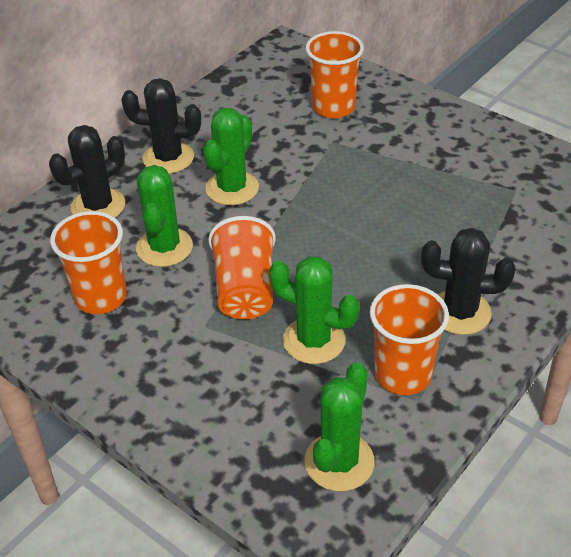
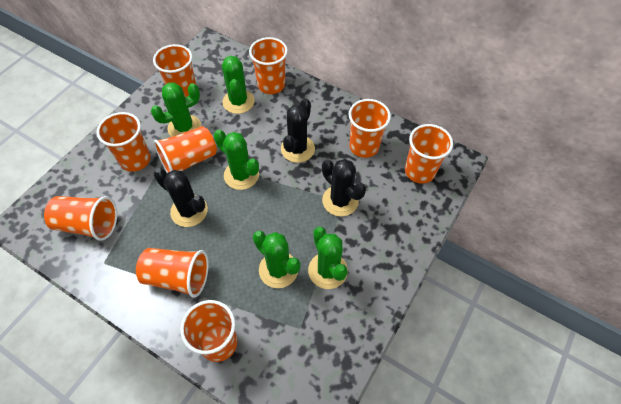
green cactus: [136,165,193,267] [203,108,259,205] [269,256,360,364] [305,362,375,491] = 4 -> [151,82,201,137] [214,130,259,190] [222,56,255,114] [253,231,300,288] [308,227,348,289] = 5
orange cup: [50,211,127,314] [208,216,276,320] [306,31,364,118] [370,284,449,395] = 4 -> [44,196,117,241] [97,112,150,172] [136,248,209,298] [153,44,196,97] [154,126,217,173] [180,300,237,362] [249,37,288,94] [349,99,391,158] [405,124,453,183] = 9

